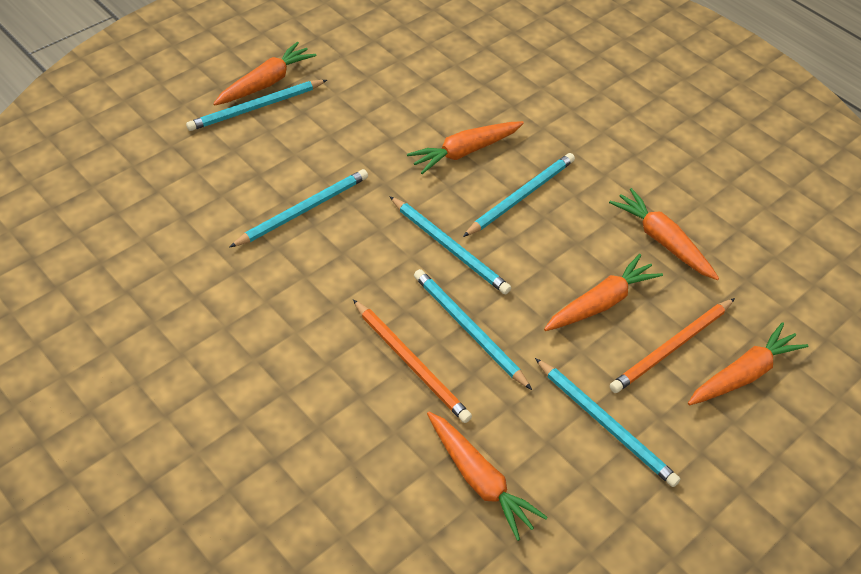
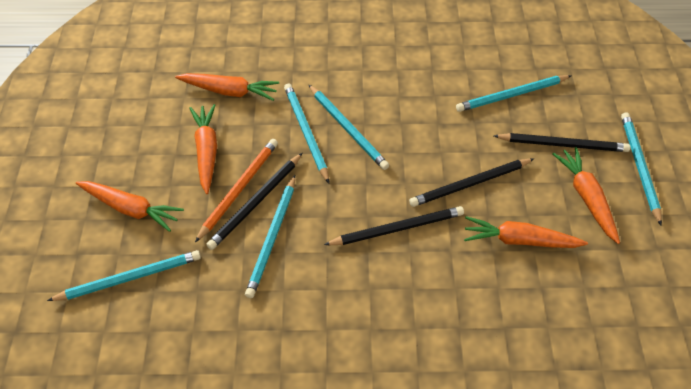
black pencil: none = 0 -> [206,153,302,250] [324,206,464,245] [409,159,534,207] [494,133,631,152] = 4
orange carrot: [213,42,317,106] [407,121,524,174] [427,412,548,541] [544,254,663,331] [609,188,719,280] [688,322,809,405] = 6 -> [76,181,184,232] [175,73,279,101] [189,104,217,194] [464,216,588,248] [553,147,620,244] = 5
orange pencil: [353,299,472,423] [610,298,735,393] = 2 -> [195,139,278,242] = 1

